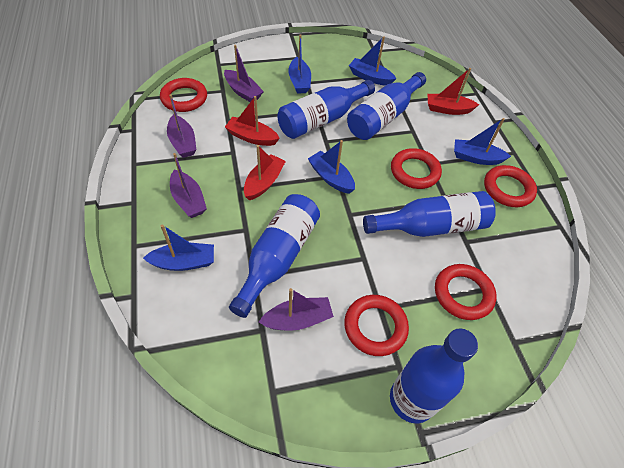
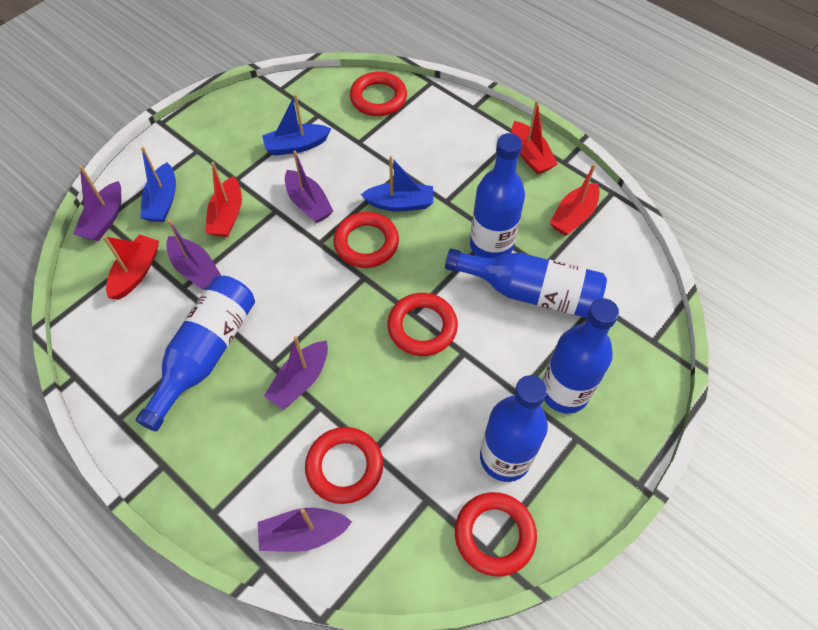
blue boat: [143,225,214,271] [288,34,311,94] [308,140,355,194] [349,36,396,86] [454,118,511,165] = 5 -> [140,147,176,222] [262,94,331,156] [361,156,433,211] = 3
purple boat: [167,94,196,158] [170,153,207,218] [224,45,264,102] [259,288,334,331] = 4 -> [73,166,121,241] [166,220,222,290] [258,508,352,552] [264,336,328,410] [285,151,333,223] = 5
red boat: [225,96,280,146] [244,145,286,200] [427,68,479,115] = 3 -> [103,235,159,300] [205,162,242,237] [512,100,558,175] [550,164,600,236] = 4

